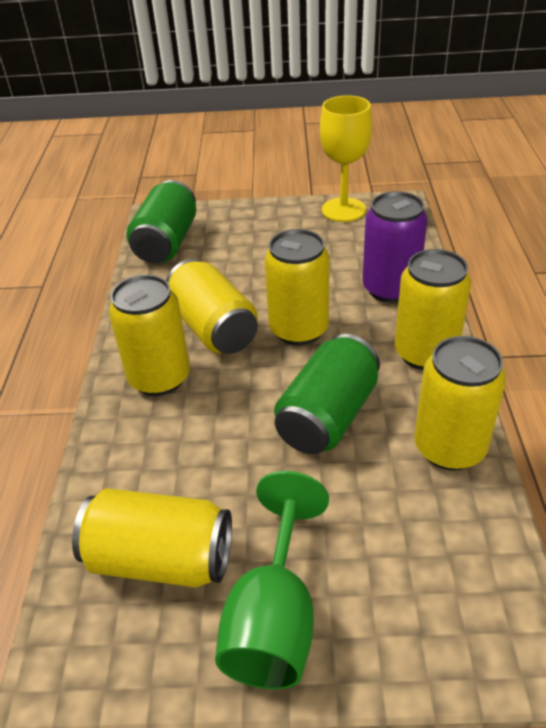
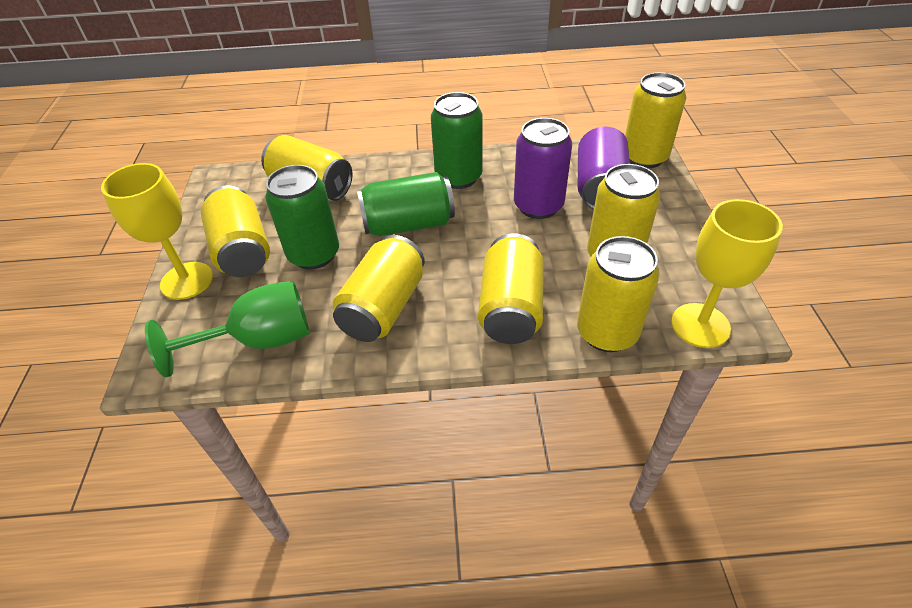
green can: [127,180,196,263] [274,334,380,455] = 2 -> [265,165,339,270] [357,172,455,236] [431,92,482,189] = 3
purple can: [362,191,428,303] = 1 -> [514,118,572,219] [578,126,630,210] = 2
yellow can: [72,488,232,588] [109,275,190,396] [166,259,258,354] [264,229,330,345] [395,249,471,370] [414,336,506,471] = 6 -> [201,185,270,277] [261,135,353,201] [333,235,425,342] [478,233,544,344] [577,236,660,352] [587,164,660,256] [625,72,686,168] = 7
yellow goblet: [320,95,372,222] = 1 -> [101,163,213,300] [671,199,783,348] = 2

